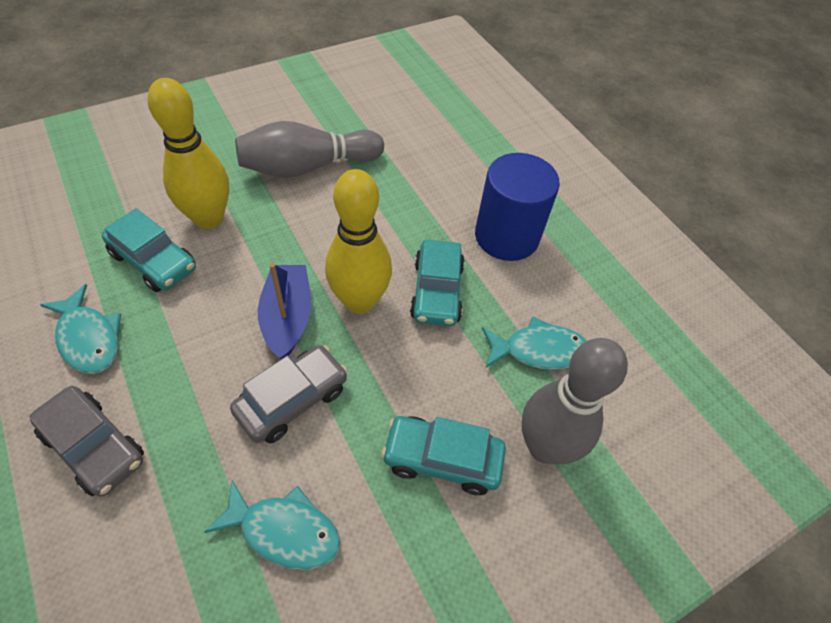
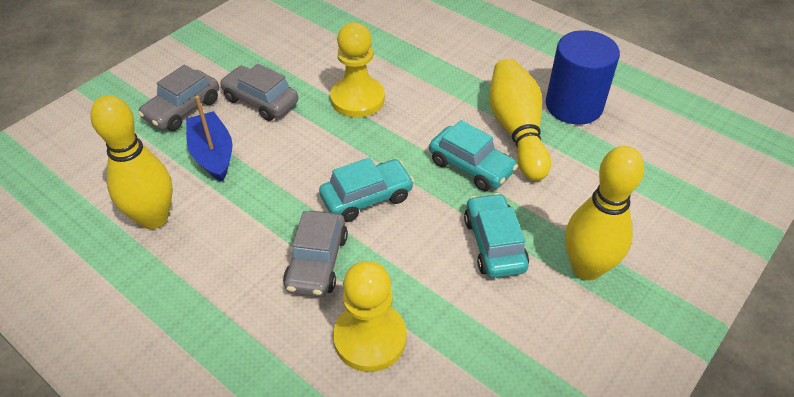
grey bowling pin: [235,121,384,178] [522,338,628,465] = 2 -> none = 0
grey car: [30,386,144,497] [230,345,348,443] = 2 -> [138,65,219,131] [220,64,298,121] [283,211,348,297] = 3
turquoise fish: [40,284,121,374] [204,480,340,570] [482,316,586,370] = 3 -> none = 0
yellow bowling pin: [148,78,229,229] [325,169,392,314] = 2 -> [91,95,173,229] [489,59,551,181] [565,146,644,280] = 3
yellow pawn: none = 0 -> [330,22,385,118] [333,261,407,372] = 2

